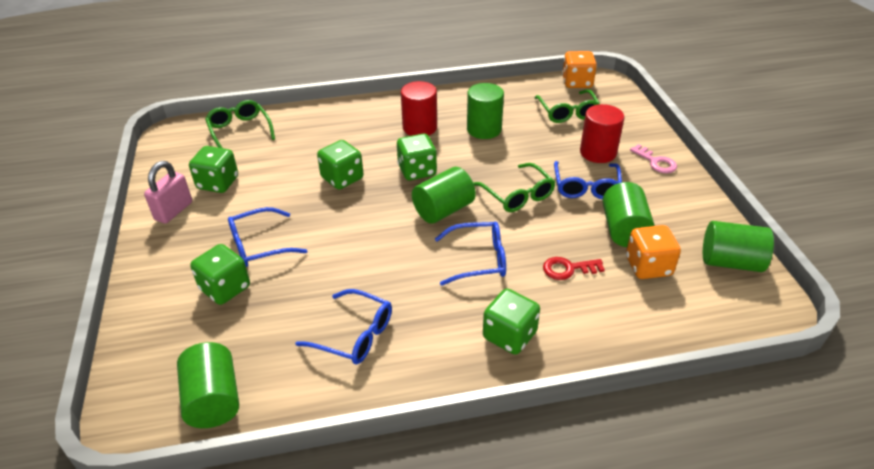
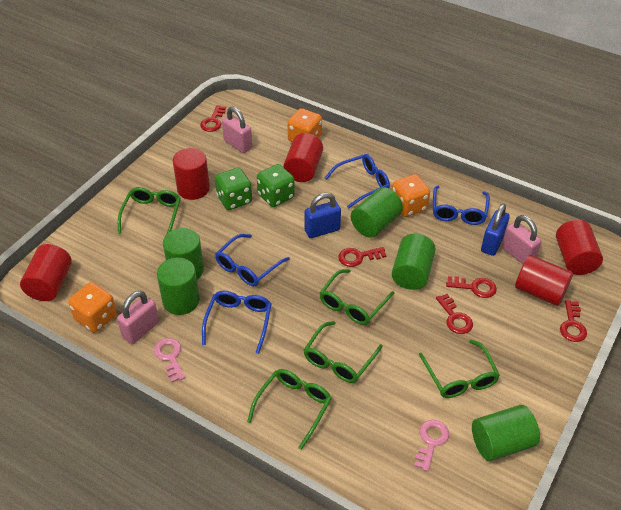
blue padlock: none = 0 -> [305,193,341,238] [481,204,510,256] = 2
green dice: [189,146,238,193] [190,244,250,305] [317,140,363,189] [397,134,437,180] [483,288,540,355] = 5 -> [215,167,252,210] [257,164,295,207] = 2
green glasses: [205,100,275,148] [473,163,556,212] [534,89,600,123] = 3 -> [118,187,181,234] [247,369,332,450] [304,321,383,383] [320,269,394,325] [419,340,500,398] = 5
orange dice: [562,51,597,88] [626,225,681,279] = 2 -> [68,282,117,333] [287,108,322,142] [392,174,430,217] = 3
pink key: [630,144,677,173] = 1 -> [154,338,185,382] [414,420,449,472] = 2
pink padlock: [144,161,192,224] = 1 -> [117,291,159,344] [222,106,252,153] [502,215,541,264] = 3
red cylinder: [401,81,437,136] [580,104,624,163] = 2 -> [20,244,72,301] [173,148,210,200] [283,133,323,182] [515,255,573,306] [556,220,603,275] = 5
red key: [543,257,605,280] = 1 -> [200,105,226,132] [338,247,386,267] [436,294,473,334] [446,276,497,298] [560,300,587,342] = 5

